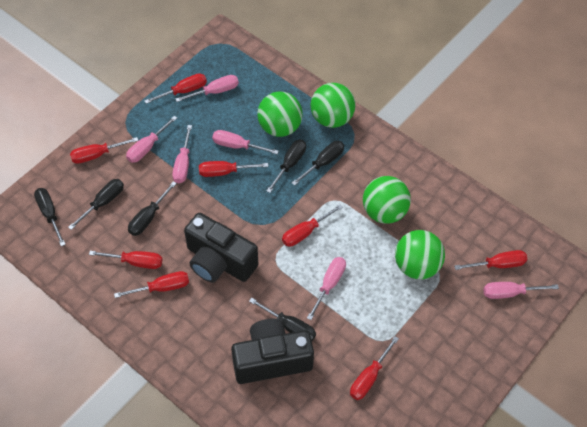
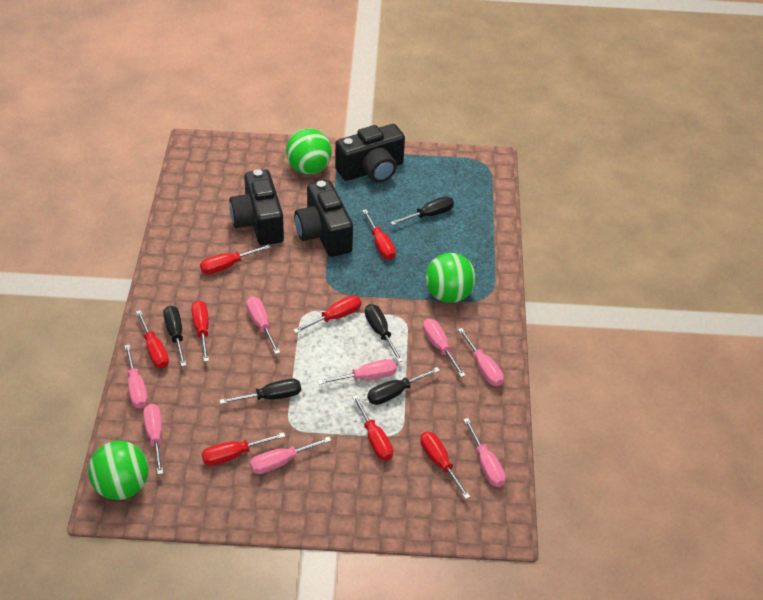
black camera: [184,213,258,283] [231,319,314,384] = 2 -> [229,169,284,246] [294,180,353,257] [335,124,405,183] = 3
black screwdriver: [34,188,66,246] [68,179,124,230] [128,181,177,236] [249,298,316,341] [267,140,306,193] [292,141,344,186] = 6 -> [163,306,187,367] [219,379,301,404] [365,304,403,362] [367,367,440,405] [390,196,454,225] = 5
green ball: [257,92,303,137] [311,83,355,128] [363,176,411,224] [395,230,445,279] = 4 -> [88,441,148,500] [286,128,332,174] [425,253,476,303] = 3
pink screwdriver: [126,116,177,163] [172,125,192,183] [175,75,239,102] [212,130,279,154] [307,257,346,320] [483,282,559,299] = 6 -> [124,344,148,409] [143,404,163,475] [246,296,280,354] [250,437,331,474] [318,359,397,385] [423,319,466,377] [458,328,504,386] [463,418,506,487] = 8

